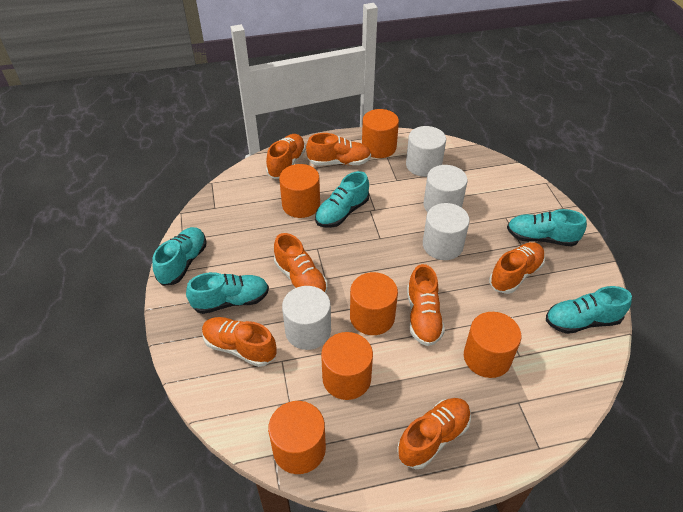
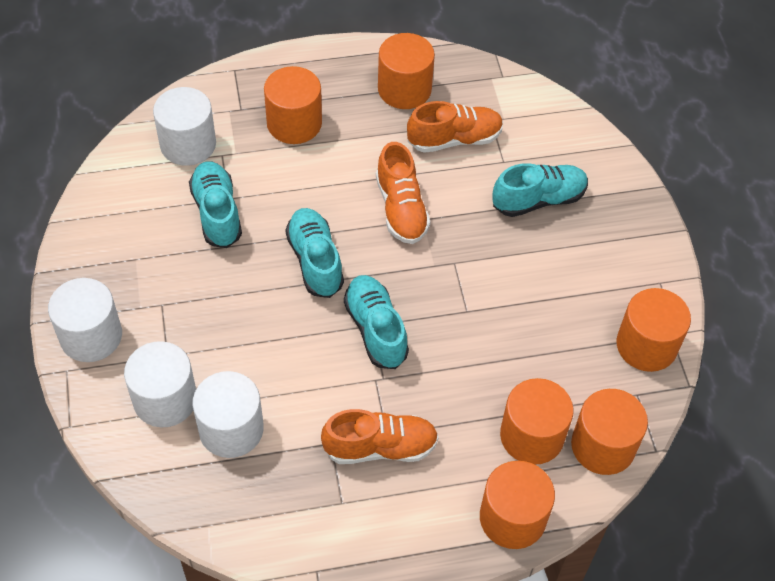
orange shoe: [202,317,277,367] [266,134,306,179] [274,233,328,293] [306,133,371,165] [397,398,471,469] [407,264,445,346] [489,242,545,294] = 7 -> [321,409,439,464] [376,142,430,244] [407,101,503,153] = 3
turquoise shoe: [152,227,206,286] [186,272,269,314] [315,171,369,228] [507,209,587,246] [546,286,632,334] = 5 -> [189,161,242,248] [285,208,344,298] [344,275,409,369] [492,163,588,217] = 4

